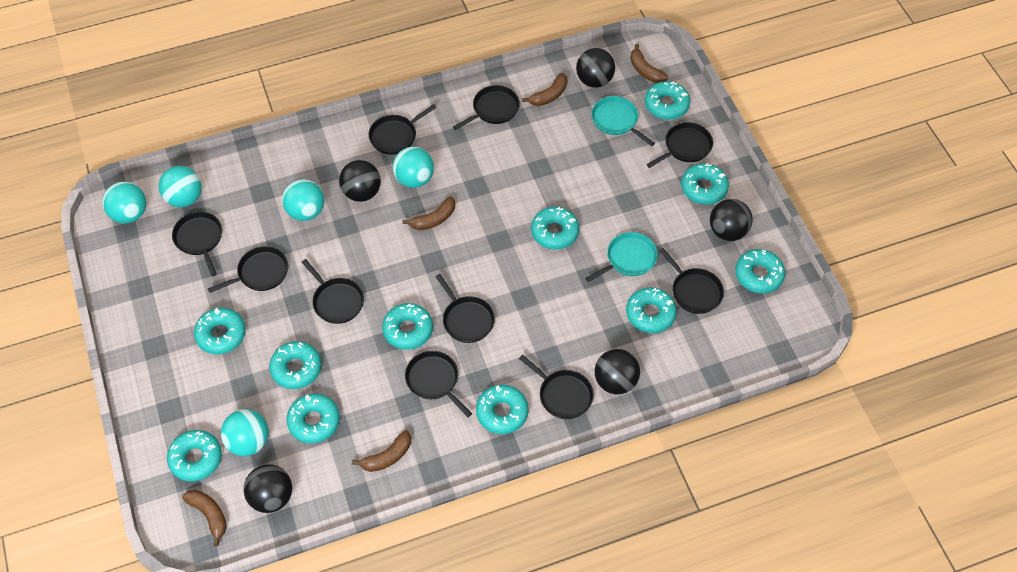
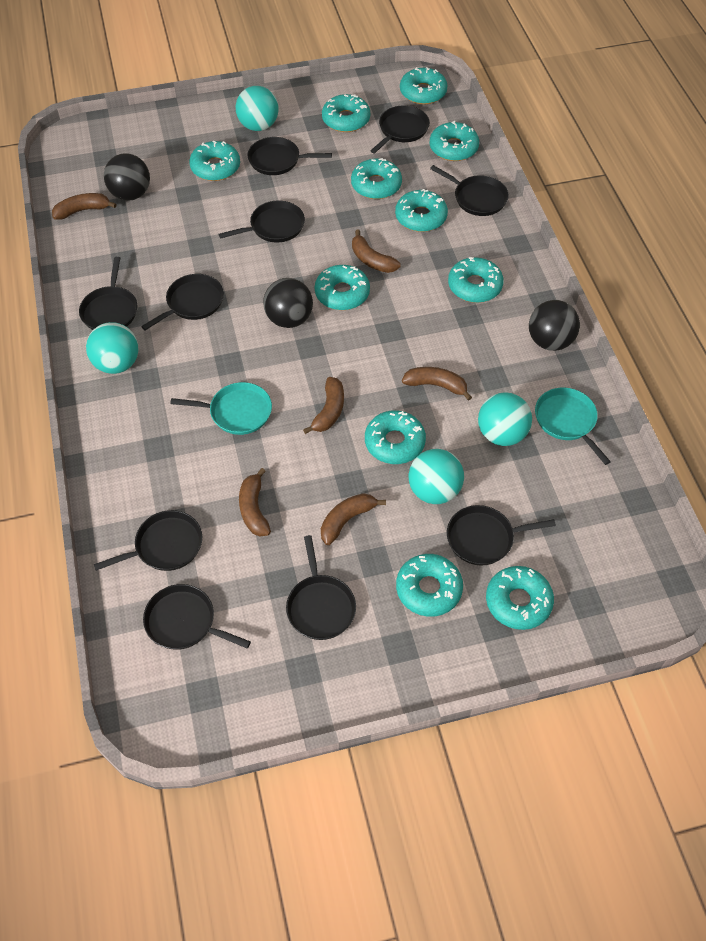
black ball: [244,464,292,513] [339,160,381,202] [576,48,615,88] [595,349,640,394] [710,199,753,241] = 5 -> [104,153,150,201] [263,278,313,328] [529,300,580,351] = 3
brown banana: [182,490,227,546] [352,430,411,472] [402,196,455,230] [522,73,567,106] [630,44,668,83] = 5 -> [52,193,116,220] [239,468,271,536] [303,377,344,434] [321,493,386,545] [352,230,401,273] [402,367,472,401] = 6
turquoise ball: [103,182,146,224] [159,166,202,207] [221,409,268,456] [282,179,324,221] [393,147,434,188] = 5 -> [86,322,139,374] [236,86,279,131] [409,449,464,504] [478,392,532,446] = 4

